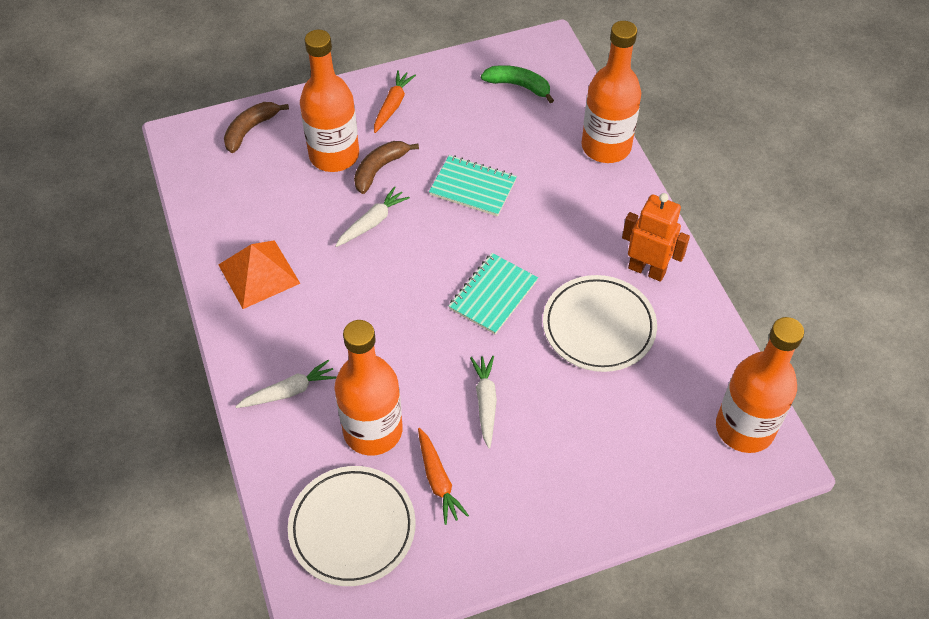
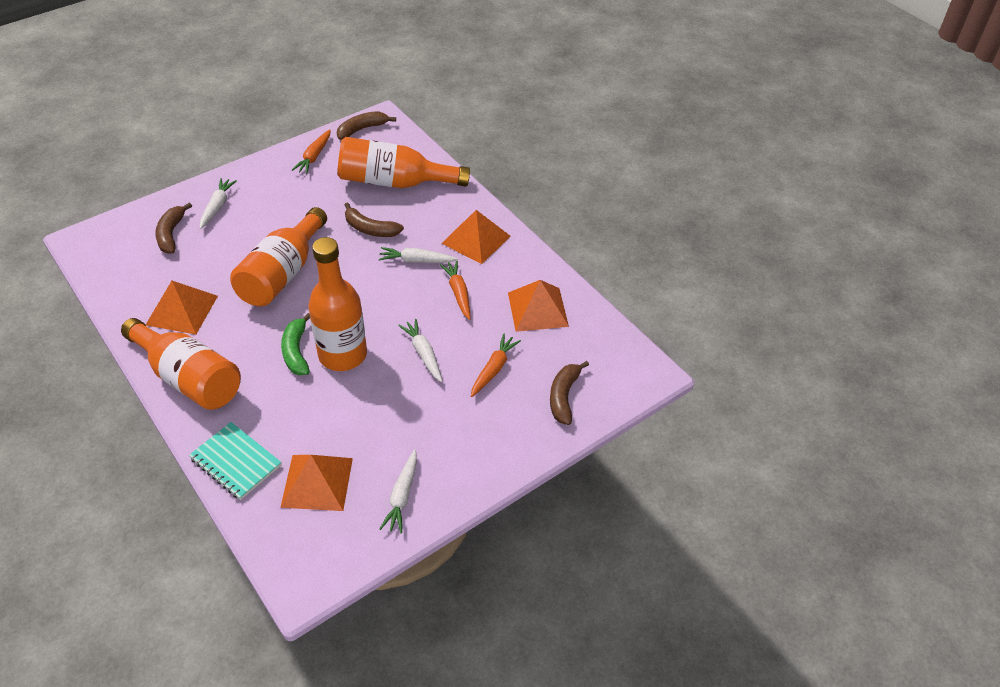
brown banana: [224,102,289,153] [354,141,419,194] = 2 -> [155,202,192,254] [337,111,396,140] [345,203,404,237] [550,361,589,425] = 4
orange carrot: [374,70,416,133] [418,428,469,525] = 2 -> [292,129,331,174] [440,260,471,320] [471,334,521,397] = 3
orange pyramid: [218,240,300,309] = 1 -> [146,281,218,335] [280,455,353,511] [441,210,510,264] [508,280,569,332] = 4
orange robot: [622,193,690,282] = 1 -> none = 0
turquoise notebook: [429,155,517,217] [449,253,538,335] = 2 -> [189,422,282,500] = 1
white carrot: [235,360,337,408] [335,186,410,247] [470,356,497,448] = 3 -> [200,178,237,229] [379,247,458,263] [380,449,417,533] [398,319,442,382] = 4
white plate: [288,466,416,586] [543,275,657,372] = 2 -> none = 0

